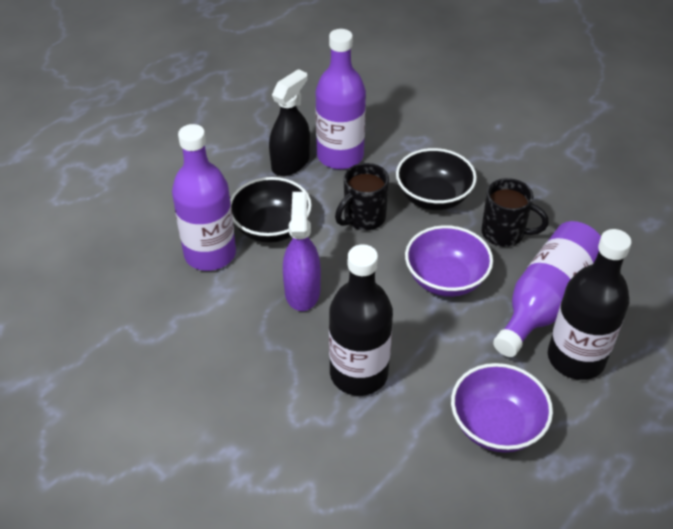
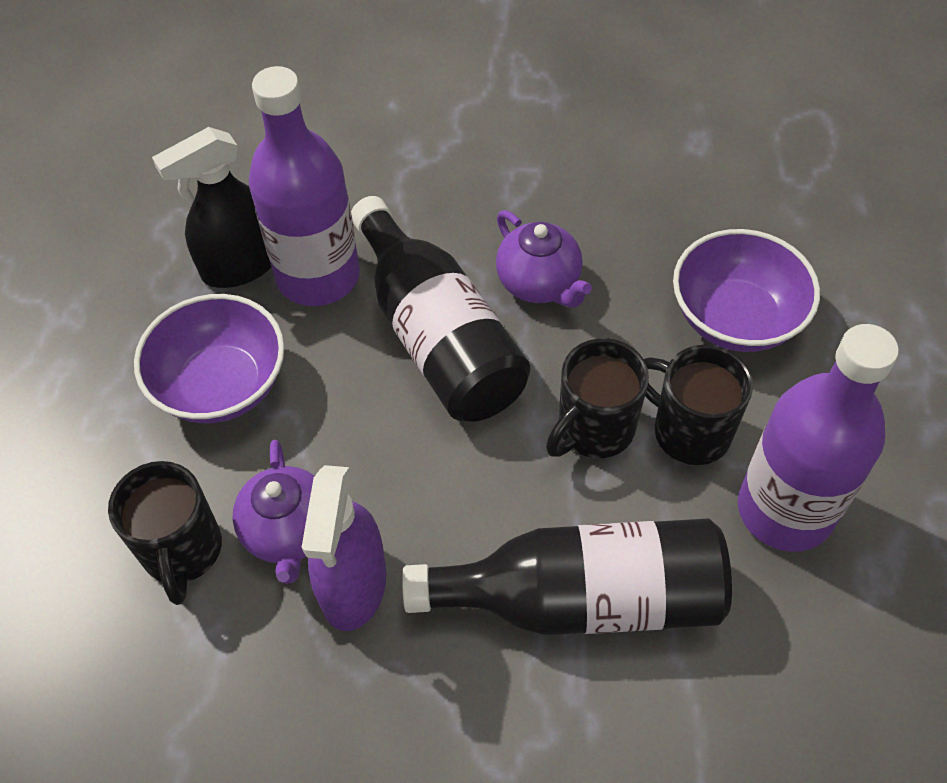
black bowl: [230,177,312,243] [396,148,477,210] = 2 -> none = 0
black mug: [335,163,389,230] [481,178,549,247] = 2 -> [108,461,222,605] [546,338,649,458] [644,345,753,465] = 3
purple bottle: [172,124,236,271] [315,29,366,169] [493,221,601,357] = 3 -> [249,66,360,306] [738,324,899,552] = 2
purple teapot: none = 0 -> [232,440,315,584] [496,210,592,307] = 2

